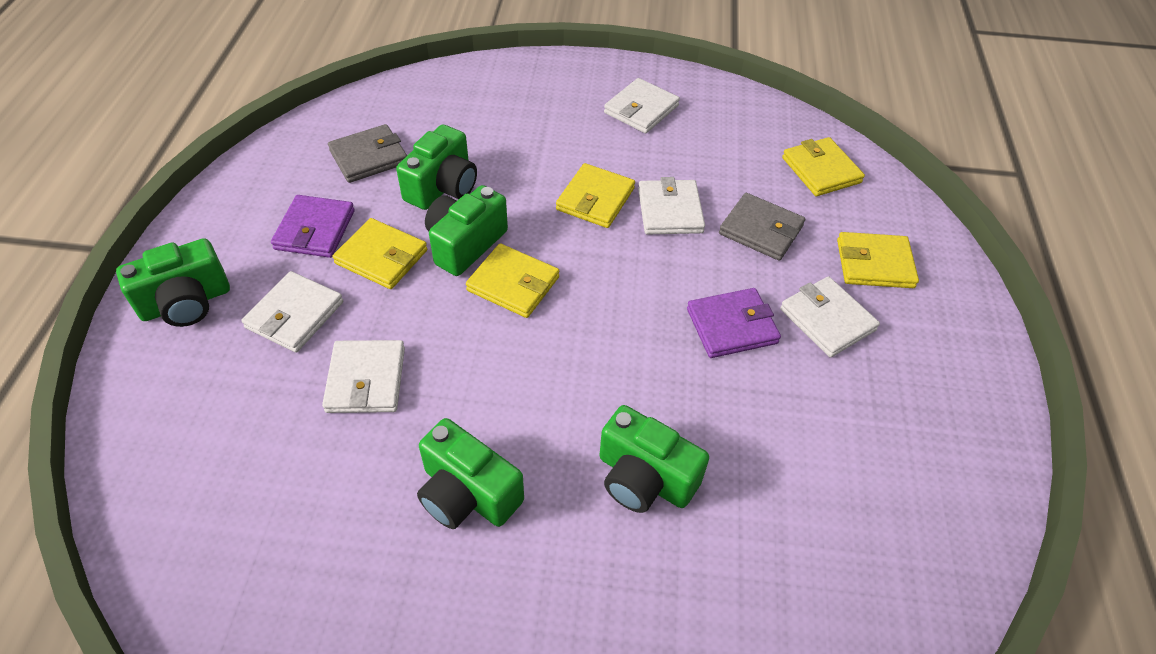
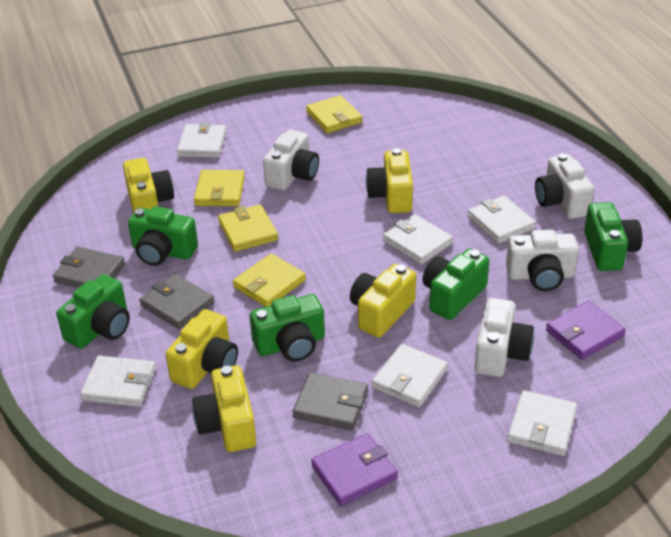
grey wallet: [328,124,407,183] [719,193,805,261] = 2 -> [53,247,125,288] [139,274,214,329] [293,372,368,430] = 3
white camera: none = 0 -> [263,130,319,191] [474,298,534,377] [506,230,579,291] [535,154,594,219] = 4
white wallet: [241,271,343,352] [322,340,405,413] [604,78,680,133] [638,177,705,235] [780,276,880,357] = 5 -> [80,356,156,407] [177,122,226,158] [372,344,448,408] [383,214,453,264] [467,196,536,244] [507,390,577,456] = 6
yellow camera: none = 0 -> [123,158,174,213] [166,309,238,389] [192,365,256,452] [350,264,416,338] [366,148,413,213] = 5
yellow wallet: [333,218,427,289] [466,243,559,318] [556,163,635,228] [782,137,865,196] [837,232,919,288] = 5 -> [194,170,245,206] [218,205,278,252] [233,254,306,307] [306,95,362,133] = 4

